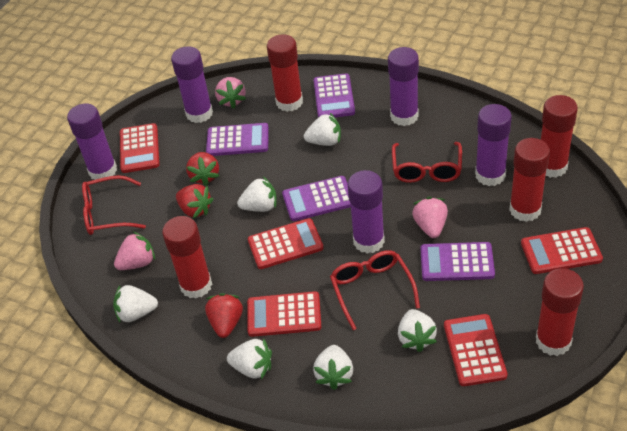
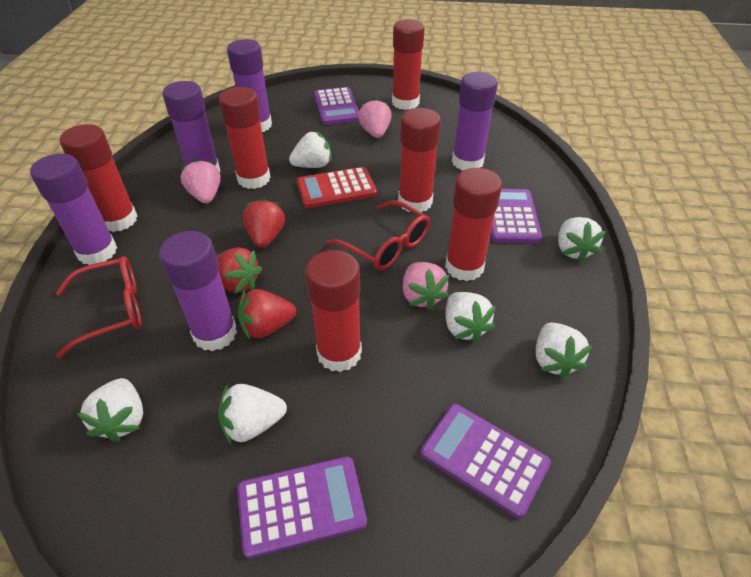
red calculator: [120,123,160,173] [247,291,321,337] [248,218,324,269] [444,314,508,386] [521,227,603,274] = 5 -> [297,167,377,208] = 1
red glasses: [82,175,146,235] [330,250,420,330] [392,142,462,183] = 3 -> [56,256,141,358] [327,200,430,271] = 2
red glue stick: [162,216,212,299] [267,34,303,111] [509,138,550,222] [536,268,584,356] [541,95,578,178] = 5 -> [60,124,137,232] [219,87,271,189] [306,250,362,372] [392,20,425,110] [398,108,441,212] [445,168,502,281] = 6

